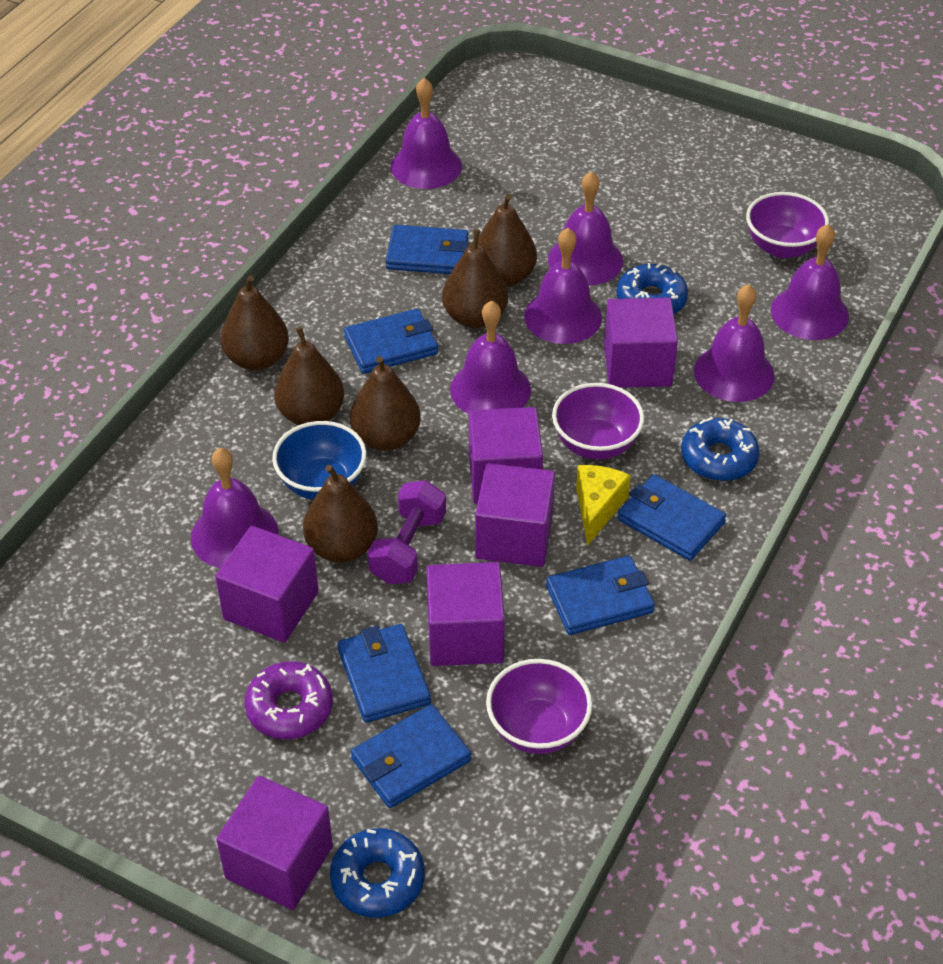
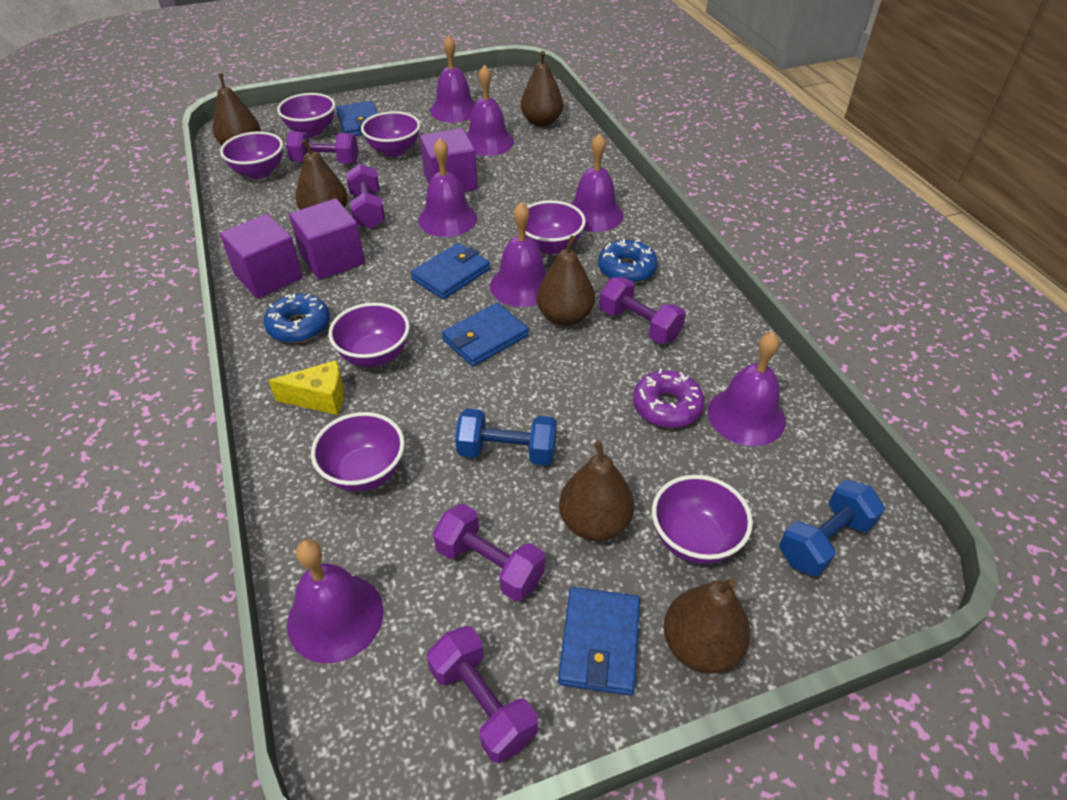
blue bowl: [272,421,366,500] = 1 -> none = 0
blue donut: [330,828,425,918] [616,263,688,314] [681,417,759,481] = 3 -> [264,294,330,343] [598,239,658,283] = 2
blue dumbbell: none = 0 -> [455,408,557,465] [779,480,885,577] = 2
blue wallet: [338,624,431,723] [344,309,438,374] [351,704,471,808] [386,225,468,274] [546,556,655,635] [618,474,726,561] = 6 -> [336,101,378,136] [411,243,490,299] [442,302,529,367] [558,587,640,695] = 4
purple bowl: [486,659,592,754] [552,383,644,460] [746,192,829,258] = 3 -> [220,131,283,179] [277,93,335,137] [311,412,405,492] [329,303,410,367] [361,111,420,157] [525,200,586,254] [652,475,753,564] = 7
purple cube: [215,526,318,643] [216,776,333,910] [426,562,505,666] [469,407,543,504] [475,463,555,567] [604,298,678,388] = 6 -> [220,214,303,299] [289,198,365,280] [420,128,478,192] = 3
purple dumbbell: [368,480,446,584] = 1 -> [286,131,358,164] [346,164,385,229] [427,626,538,763] [433,504,546,602] [599,277,686,344] = 5

